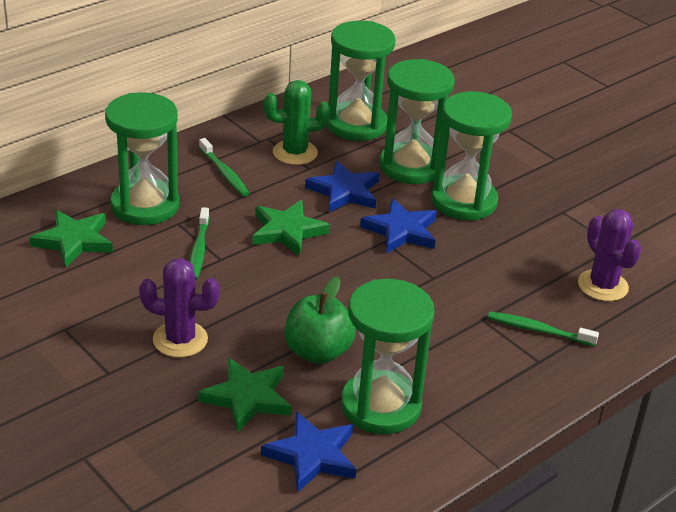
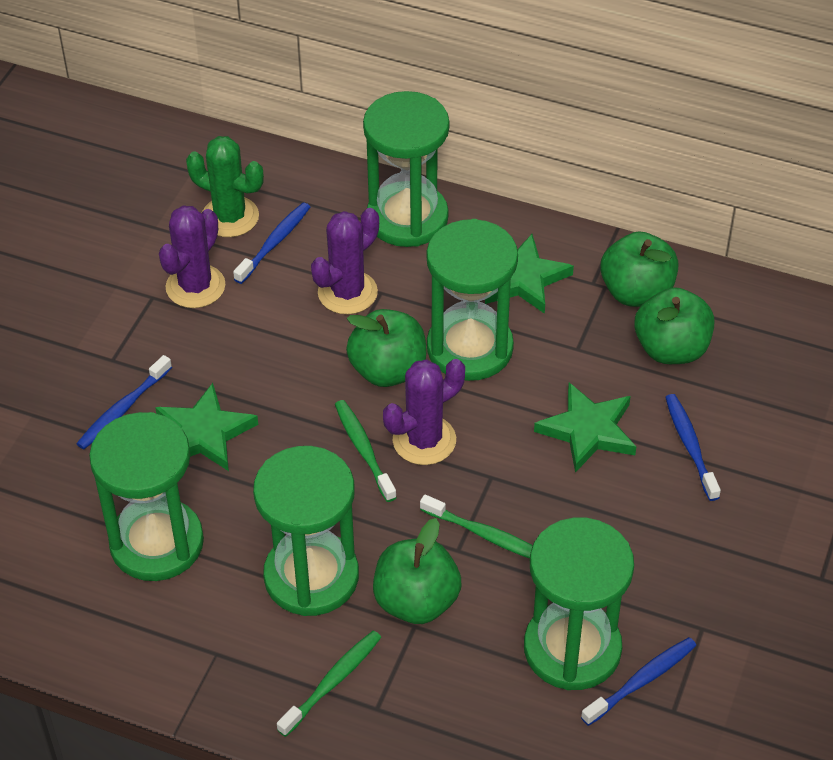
blue star: [261,411,356,493] [305,161,379,212] [360,198,437,254] = 3 -> none = 0
blue toothbrush: none = 0 -> [76,355,172,449] [233,202,310,284] [581,637,696,726] [665,394,721,501] = 4
green apple: [284,277,356,364] = 1 -> [346,309,427,387] [373,518,461,624] [600,231,678,307] [634,287,714,364] = 4
purple cactus: [139,258,220,358] [578,209,642,301] = 2 -> [159,205,225,308] [311,208,379,314] [383,359,465,465] = 3

